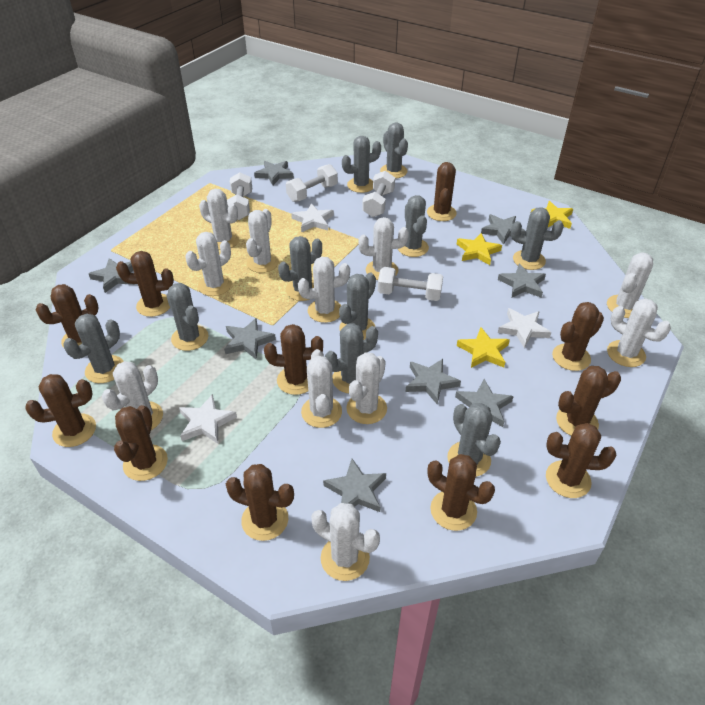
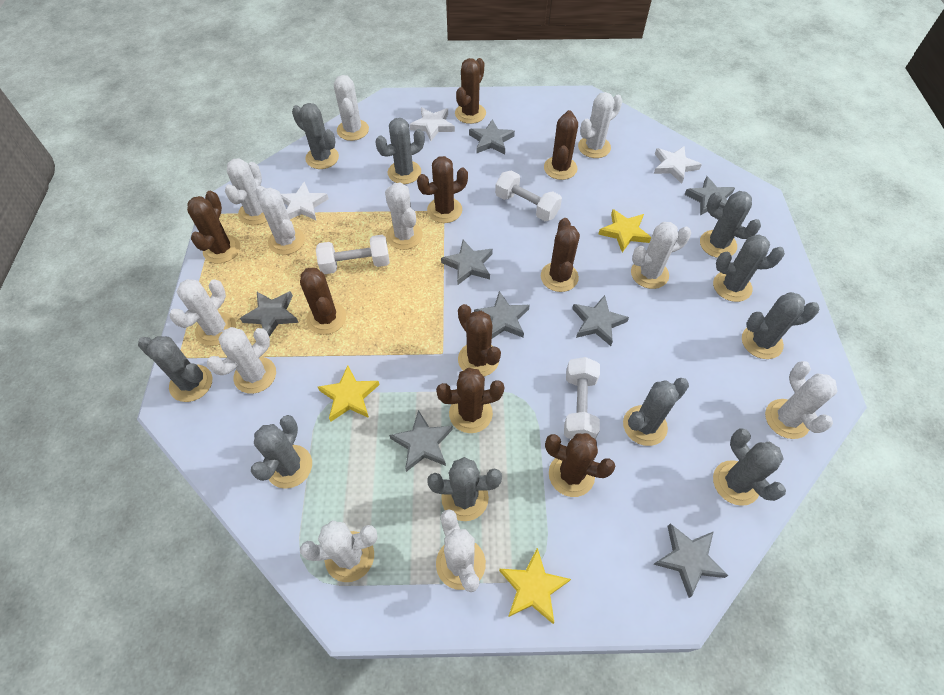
brown cactus: [26,374,96,447] [36,284,99,348] [114,405,168,481] [116,251,174,317] [226,464,294,541] [264,324,323,395] [427,162,457,221] [428,454,495,531] [546,423,617,498] [552,302,604,371] [556,366,621,436] = 11 -> [187,191,240,264] [300,268,346,335] [417,156,468,223] [436,368,504,433] [455,58,486,124] [458,304,501,376] [541,218,580,292] [544,110,578,180] [545,433,615,497] = 9
white dumbbell: [227,172,252,220] [286,164,338,202] [362,171,395,217] [378,267,443,301] = 4 -> [316,235,390,274] [495,170,562,221] [564,357,600,439] = 3

